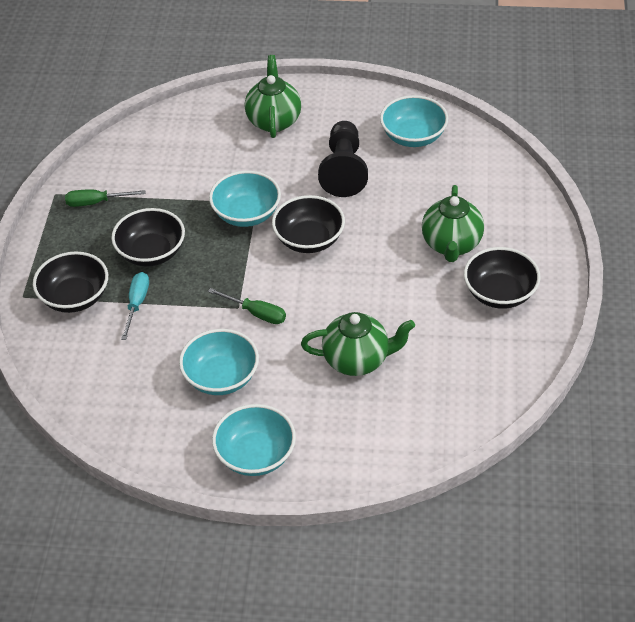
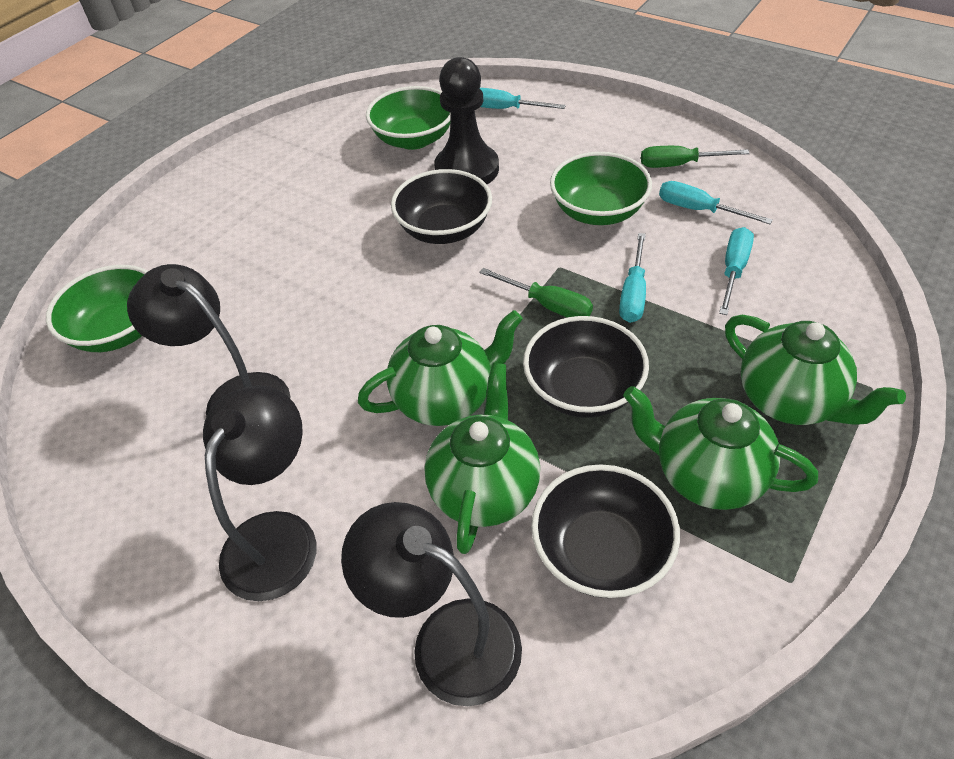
black bowl: [33,252,108,313] [111,208,185,267] [272,195,345,253] [464,247,541,309] = 4 -> [391,169,492,244] [523,316,649,418] [531,464,680,598] = 3
black lamp: none = 0 -> [127,264,290,417] [203,385,316,601] [341,502,522,706] = 3
green bowl: none = 0 -> [46,265,148,352] [366,86,451,150] [550,152,652,225] = 3
green teapot: [245,55,301,138] [301,312,415,376] [422,185,484,262] = 3 -> [358,310,523,426] [424,363,540,554] [623,386,818,510] [725,315,906,425] = 4
turquoise bowl: [179,329,259,395] [209,171,281,227] [212,404,296,476] [380,95,448,147] = 4 -> none = 0
turquoise screwdriver: [121,272,149,340] = 1 -> [479,88,566,109] [619,233,646,323] [659,181,773,224] [719,227,754,315] = 4

